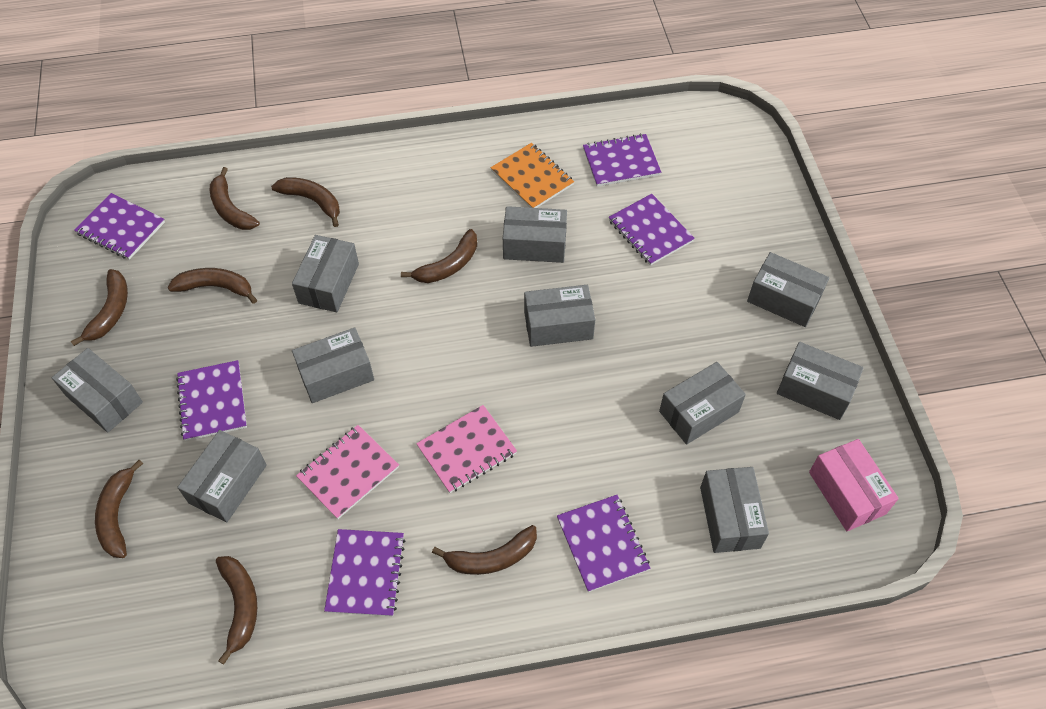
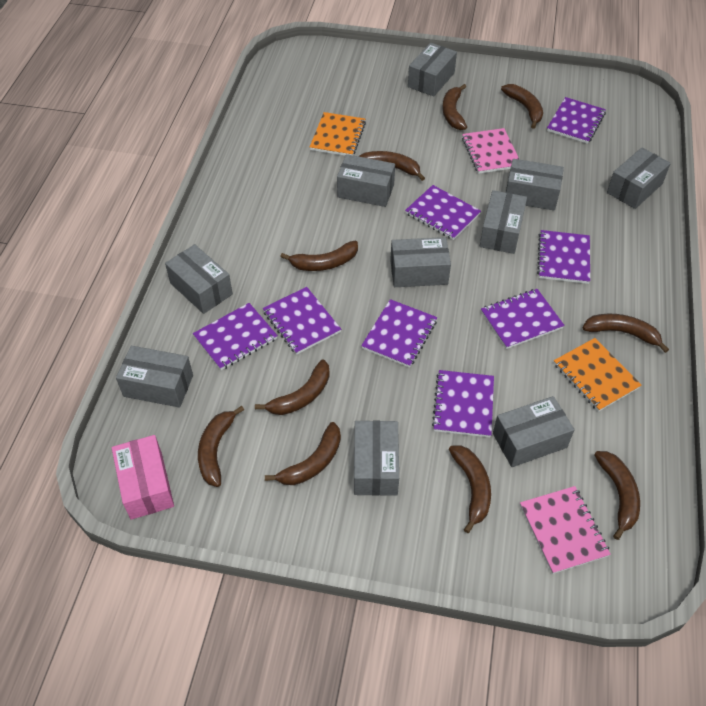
brown banana: [71,269,128,346] [95,460,143,558] [168,268,257,304] [210,167,260,230] [216,556,257,665] [271,177,340,227] [401,229,477,283] [432,525,537,575] = 8 -> [198,406,244,487] [255,360,330,415] [265,422,341,485] [280,241,358,271] [358,151,425,181] [442,84,467,130] [449,445,491,533] [501,84,543,129] [583,314,669,353] [594,451,640,540] = 10
orange notebook: [491,143,574,208] = 1 -> [310,112,366,156] [554,338,641,412] = 2
purple notebook: [74,193,165,260] [176,360,247,441] [324,529,405,617] [557,495,650,592] [583,134,661,187] [609,194,695,266] = 6 -> [193,303,278,370] [263,287,341,355] [361,299,437,367] [405,185,481,240] [432,370,494,437] [481,289,565,349] [537,230,590,284] [547,97,606,144] = 8

